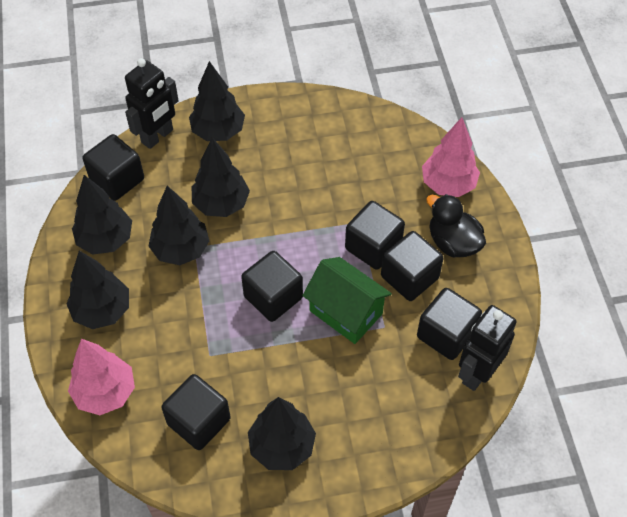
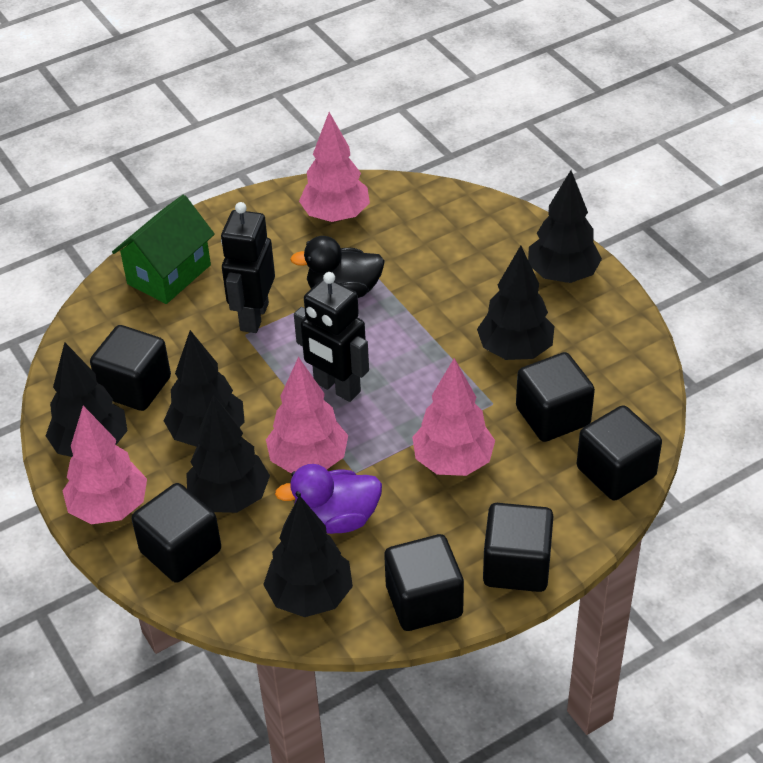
pink tree: [68,339,135,415] [422,117,480,197] = 2 -> [62,406,147,524] [266,357,348,474] [299,112,370,222] [412,358,495,476] = 4
purple duck: none = 0 -> [275,464,382,534] = 1

